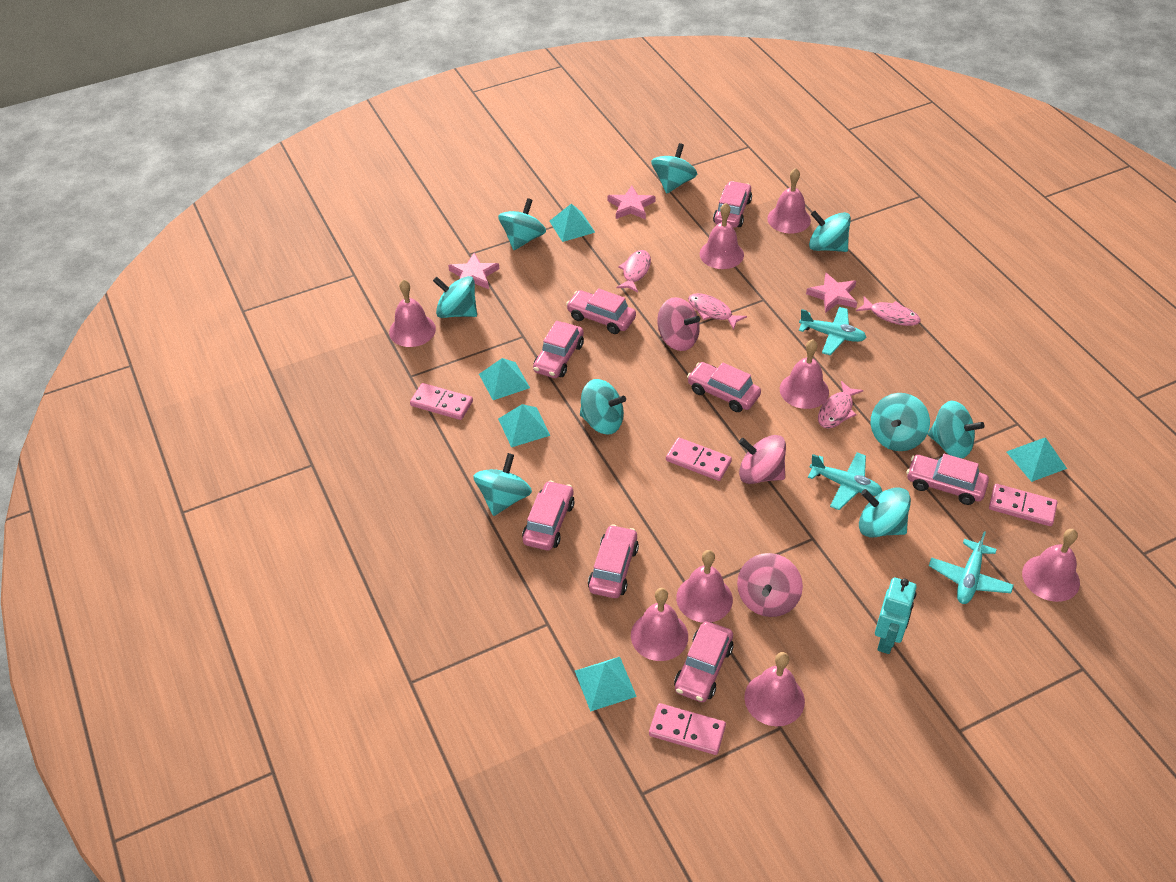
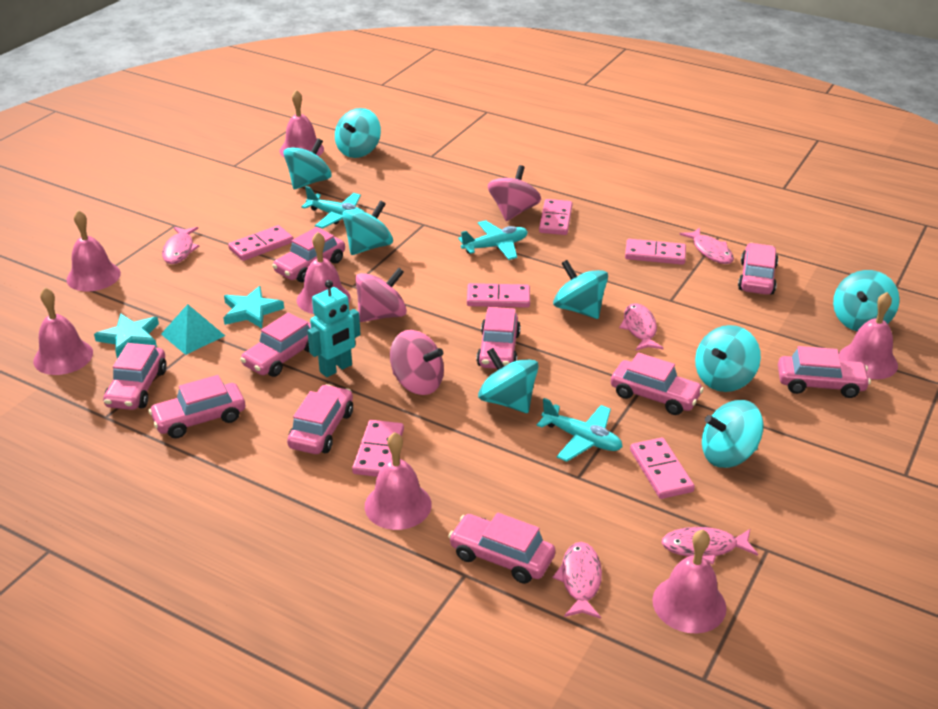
pink bell: [389,279,436,347] [631,588,688,661] [676,550,733,623] [700,203,744,269] [744,652,805,726] [767,168,811,234] [780,339,829,409] [1022,529,1080,602] = 8 -> [33,288,93,375] [66,210,121,292] [280,90,324,157] [297,232,351,314] [365,432,432,530] [653,530,727,634] [839,292,898,379] = 7
pink car: [522,481,575,550] [533,321,584,378] [566,288,636,334] [588,524,639,598] [674,621,734,702] [687,362,761,412] [713,181,752,228] [907,454,989,505] = 8 -> [103,343,167,410] [149,375,245,439] [240,313,311,377] [272,227,345,282] [287,384,353,454] [448,513,555,584] [476,307,521,369] [611,353,704,415] [738,243,778,295] [778,346,871,398] = 10
pink domino: [410,383,473,420] [649,703,726,755] [666,437,732,481] [989,484,1057,526] = 4 -> [228,225,293,261] [352,420,404,477] [467,283,530,308] [539,199,572,235] [625,239,686,265] [630,438,695,499] = 6
pink fish: [616,250,651,292] [688,293,747,330] [818,381,864,429] [856,296,921,326] = 4 -> [162,227,200,264] [553,542,602,619] [619,303,663,351] [661,527,758,564] [679,227,734,264] = 5
pink star: [448,253,499,289] [607,186,656,220] [806,273,857,313] = 3 -> none = 0
turquoise pyramid: [479,358,530,400] [498,404,550,447] [549,204,595,242] [575,657,637,712] [1007,437,1067,482] = 5 -> [161,304,225,355] = 1
turquoise spinning top: [433,276,477,318] [473,453,532,516] [498,198,546,250] [580,379,626,434] [651,143,697,193] [809,211,851,252] [859,487,911,537] [871,393,930,451] [928,401,984,459] = 9 -> [283,138,332,189] [335,108,381,158] [342,200,393,255] [478,348,539,413] [553,260,608,319] [695,325,761,392] [702,400,764,468] [833,270,900,331] = 8
turquoise star: none = 0 -> [94,313,159,358] [224,286,284,328] = 2

